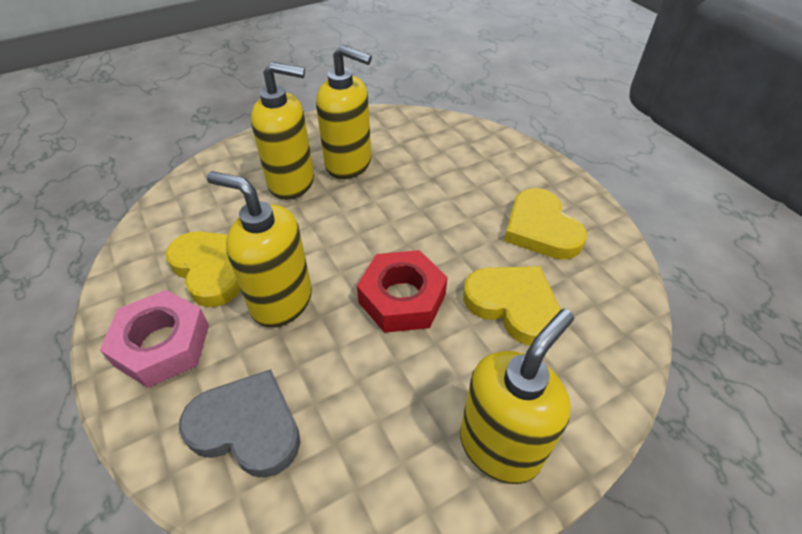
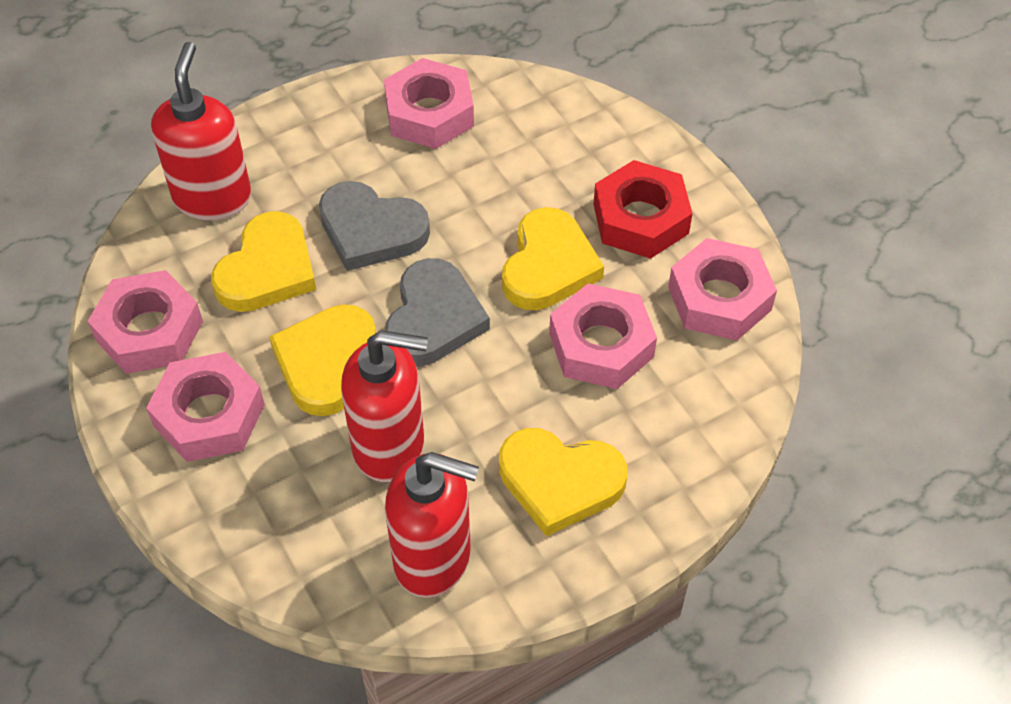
grey heart: [179,369,300,478] = 1 -> [319,181,430,271] [385,258,490,366] = 2
pink nut: [100,290,209,388] = 1 -> [88,270,203,374] [146,352,265,462] [384,58,474,149] [549,283,657,389] [668,238,777,340] = 5
red soap dispenser: none = 0 -> [151,42,251,220] [341,330,428,482] [385,452,479,598] = 3
yellow heart: [165,231,241,307] [463,266,560,345] [504,188,587,260] = 3 -> [211,211,316,312] [269,304,376,416] [499,428,627,537] [502,207,604,310] = 4
yellow soap dispenser: [207,171,312,328] [251,62,314,200] [316,45,372,179] [460,309,574,484] = 4 -> none = 0

